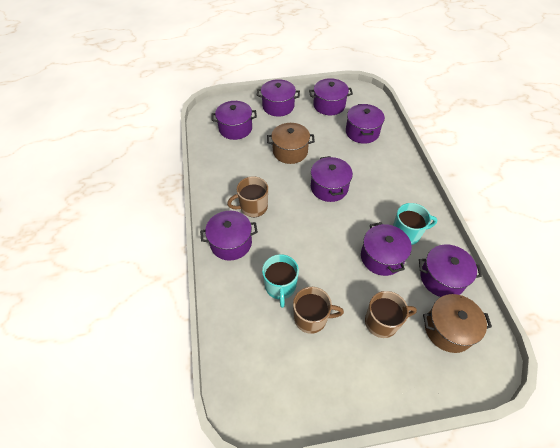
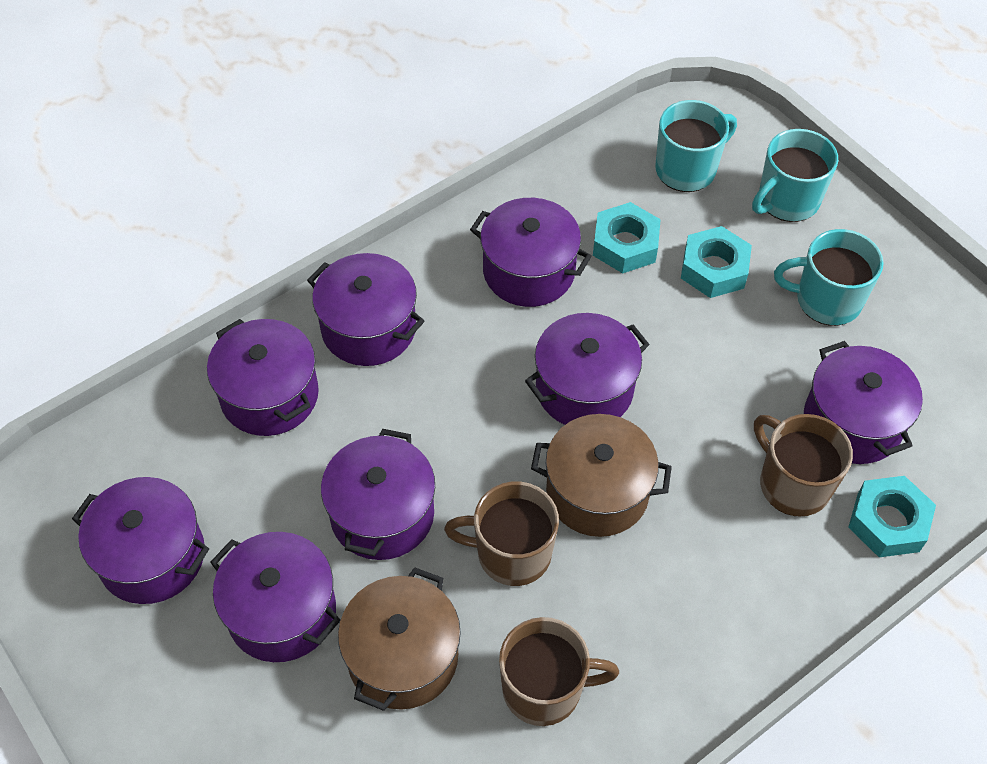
turquoise mug: [262,254,299,308] [393,203,437,245] = 2 -> [655,100,737,192] [752,129,838,222] [774,229,884,326] = 3
turquoise nut: none = 0 -> [593,202,661,273] [681,226,752,298] [848,476,936,557] = 3

